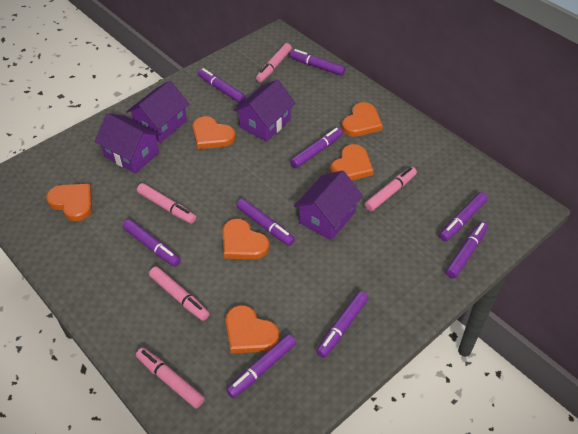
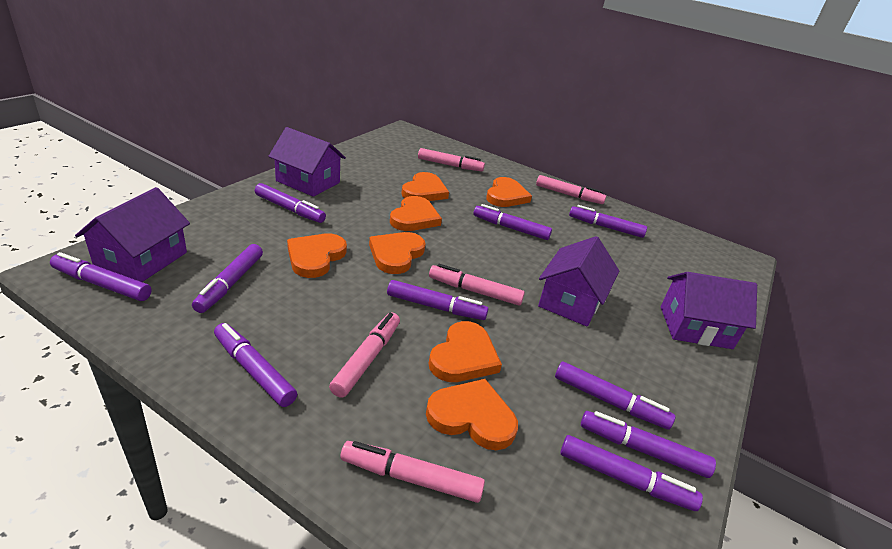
orange heart: [46,184,92,221] [192,116,235,149] [222,219,269,259] [226,305,279,353] [330,144,373,180] [342,102,383,137] = 6 -> [287,233,347,278] [369,232,426,274] [390,196,442,231] [401,172,449,201] [426,379,518,450] [429,321,502,382] [486,177,532,207] = 7
purple marker: [123,219,181,267] [198,68,246,103] [226,334,296,398] [236,198,295,246] [290,49,346,76] [290,128,343,168] [316,291,368,358] [439,192,488,241] [446,222,488,279] = 9 -> [50,252,152,301] [192,244,263,313] [214,323,297,407] [255,183,326,223] [387,280,488,320] [473,204,552,240] [555,361,675,430] [560,435,703,511] [569,205,647,238] [581,411,716,478] = 10

